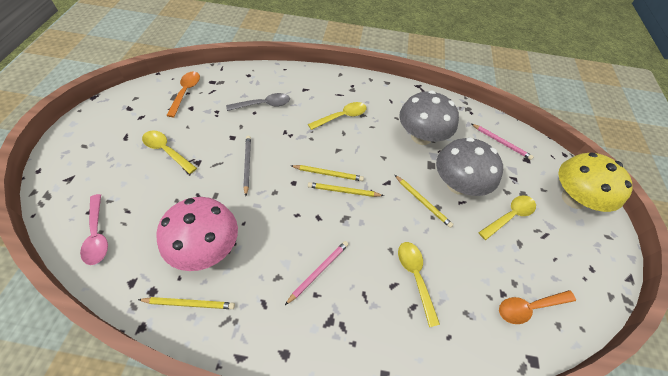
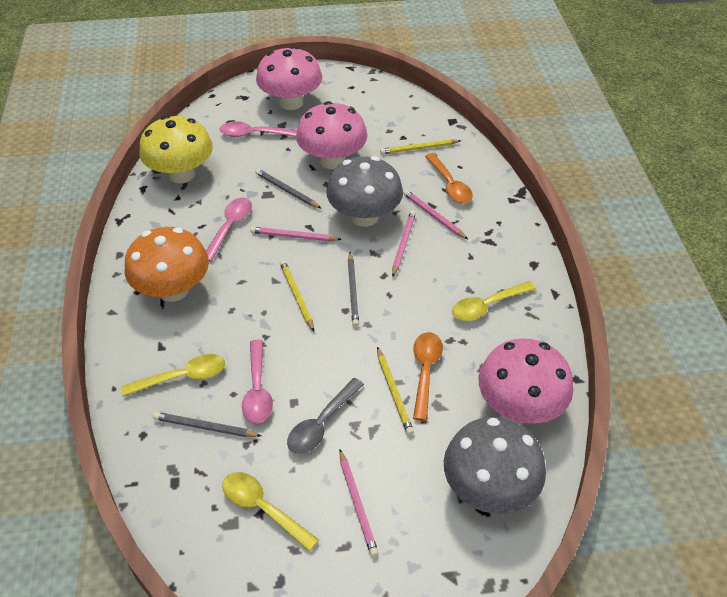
grey pencil: [243,136,251,196] = 1 -> [153,412,261,437] [255,169,322,209] [348,252,359,327] = 3
orange mushroom: none = 0 -> [125,227,209,302] = 1
pink mushroom: [156,197,238,271] = 1 -> [256,46,322,110] [296,101,368,169] [479,338,574,424] = 3
pink pencil: [285,241,349,305] [472,124,534,160] = 2 -> [250,227,342,241] [339,450,379,557] [392,210,416,276] [403,190,468,239] = 4
pink spoon: [80,194,108,265] = 1 -> [206,198,252,262] [220,121,297,137] [242,340,273,424] = 3
yellow pencil: [138,297,235,309] [291,165,364,181] [308,182,384,197] [395,175,454,228] = 4 -> [280,260,314,331] [377,347,414,435] [380,139,461,154] = 3
yellow spoon: [142,130,197,174] [308,102,367,130] [398,242,440,327] [478,195,536,240] = 4 -> [121,354,225,396] [222,472,319,552] [452,281,536,321] = 3

